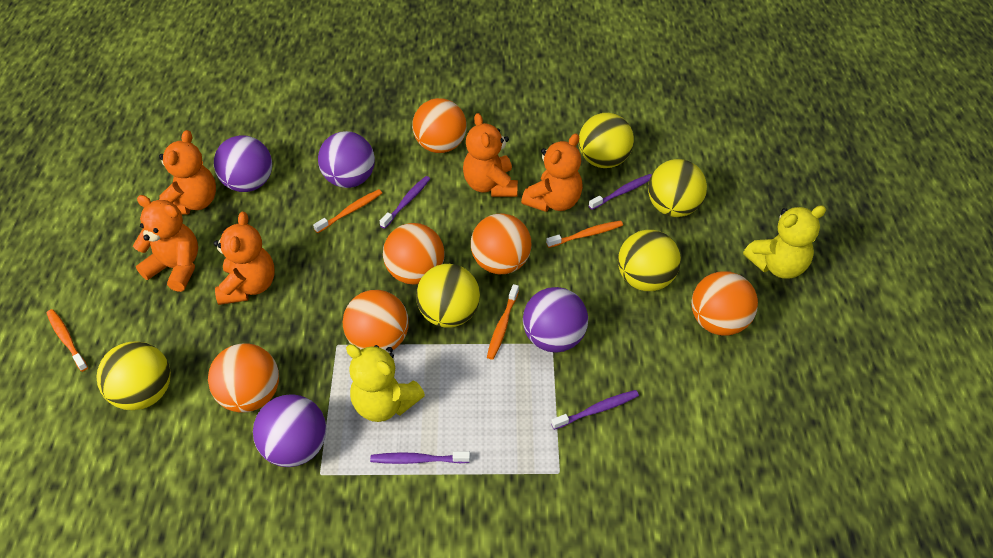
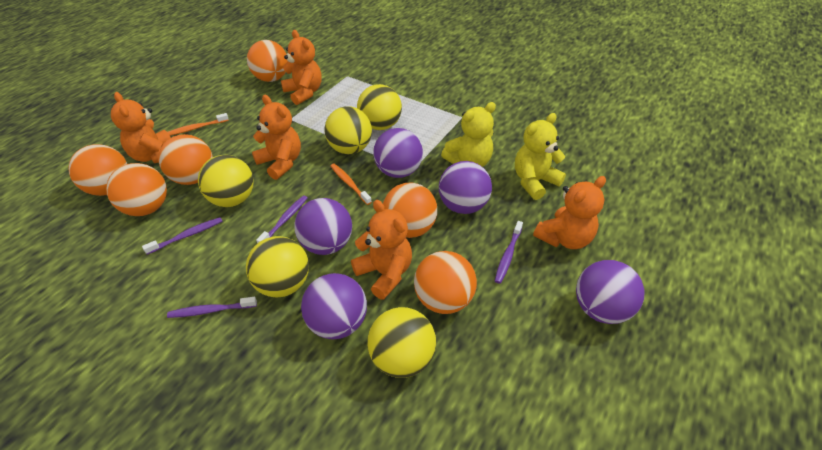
orange toothbrush: [47,309,88,372] [313,189,382,233] [487,284,519,360] [546,220,623,248] = 4 -> [168,113,229,136] [330,163,372,205] = 2
purple ball: [214,135,272,192] [253,394,327,467] [318,131,375,188] [523,287,588,353] = 4 -> [295,198,352,255] [301,273,367,339] [373,128,423,178] [439,161,492,214] [576,260,644,324] = 5

